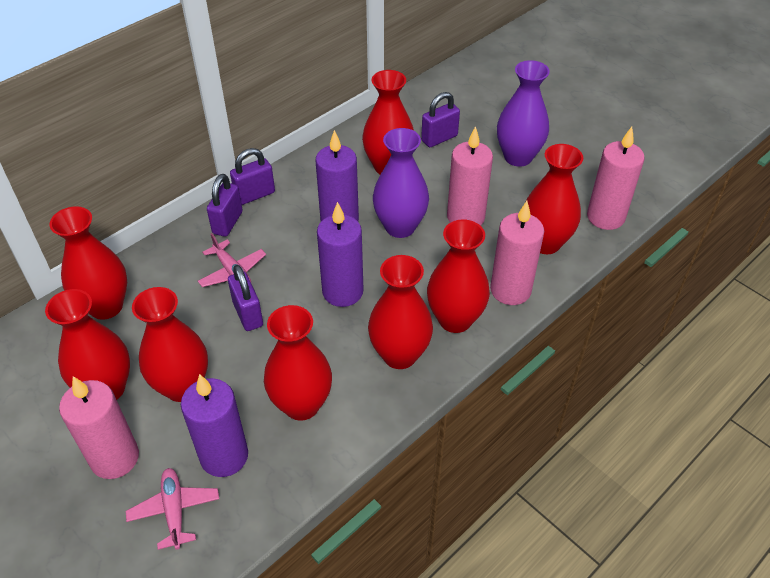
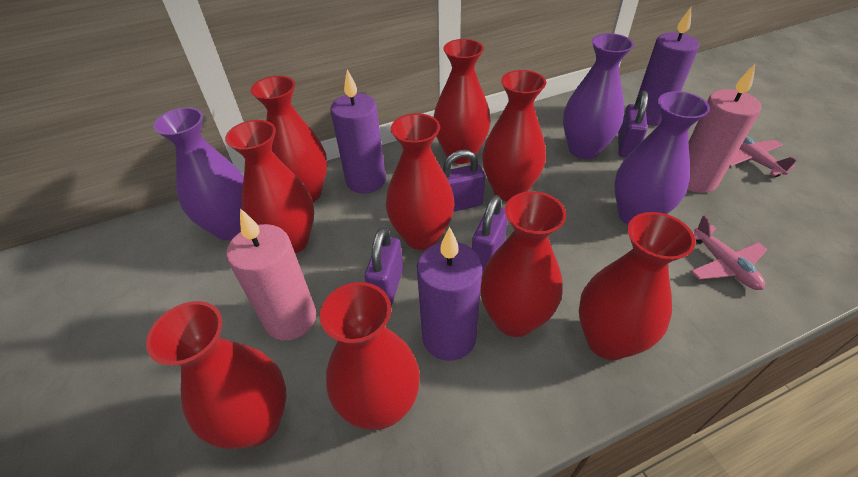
pink candle: [59,376,139,479] [447,126,493,226] [490,201,544,305] [587,127,645,230] = 4 -> [227,208,316,340] [687,64,761,193] = 2
purple vase: [373,128,429,238] [497,60,550,167] = 2 -> [153,107,244,240] [563,33,634,159] [614,91,710,225] = 3
red vase: [45,289,130,400] [49,206,127,320] [132,287,208,402] [264,305,332,421] [362,70,414,174] [368,255,433,369] [427,219,490,333] [526,144,583,254] = 8 -> [146,301,286,449] [225,120,314,254] [251,76,327,202] [320,282,420,430] [386,113,454,250] [434,39,491,164] [480,191,566,337] [482,70,546,201] [579,212,696,360] = 9

